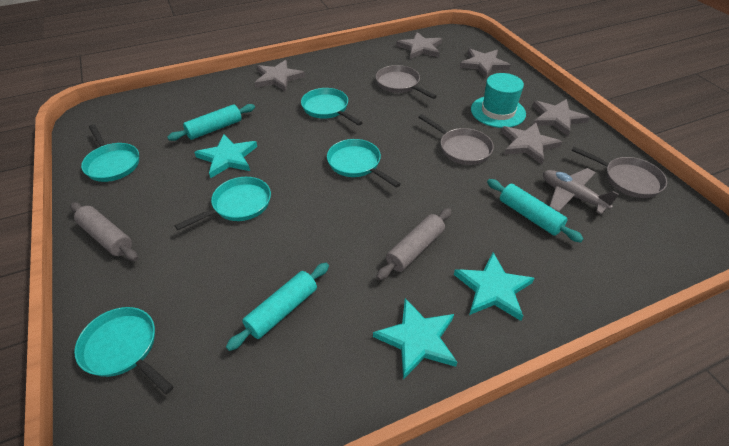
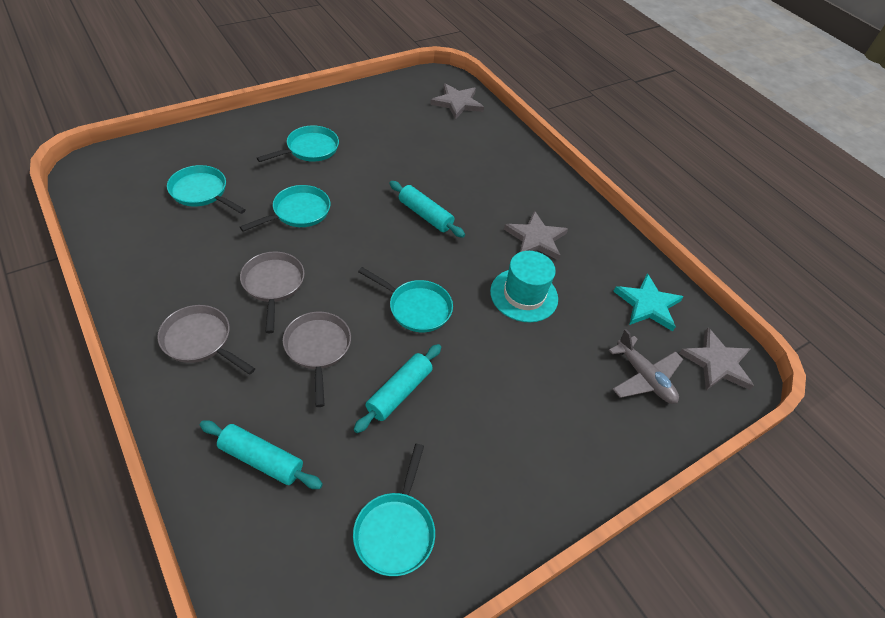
grey rolling pin: [70,202,138,261] [376,208,452,281] = 2 -> none = 0
grey star: [255,60,305,92] [396,32,442,59] [460,49,511,78] [501,123,562,164] [533,99,590,136] = 5 -> [430,83,484,120] [504,211,568,260] [679,328,754,390] = 3
turquoise star: [194,134,257,178] [373,298,457,379] [454,252,534,321] = 3 -> [613,273,683,331] = 1

